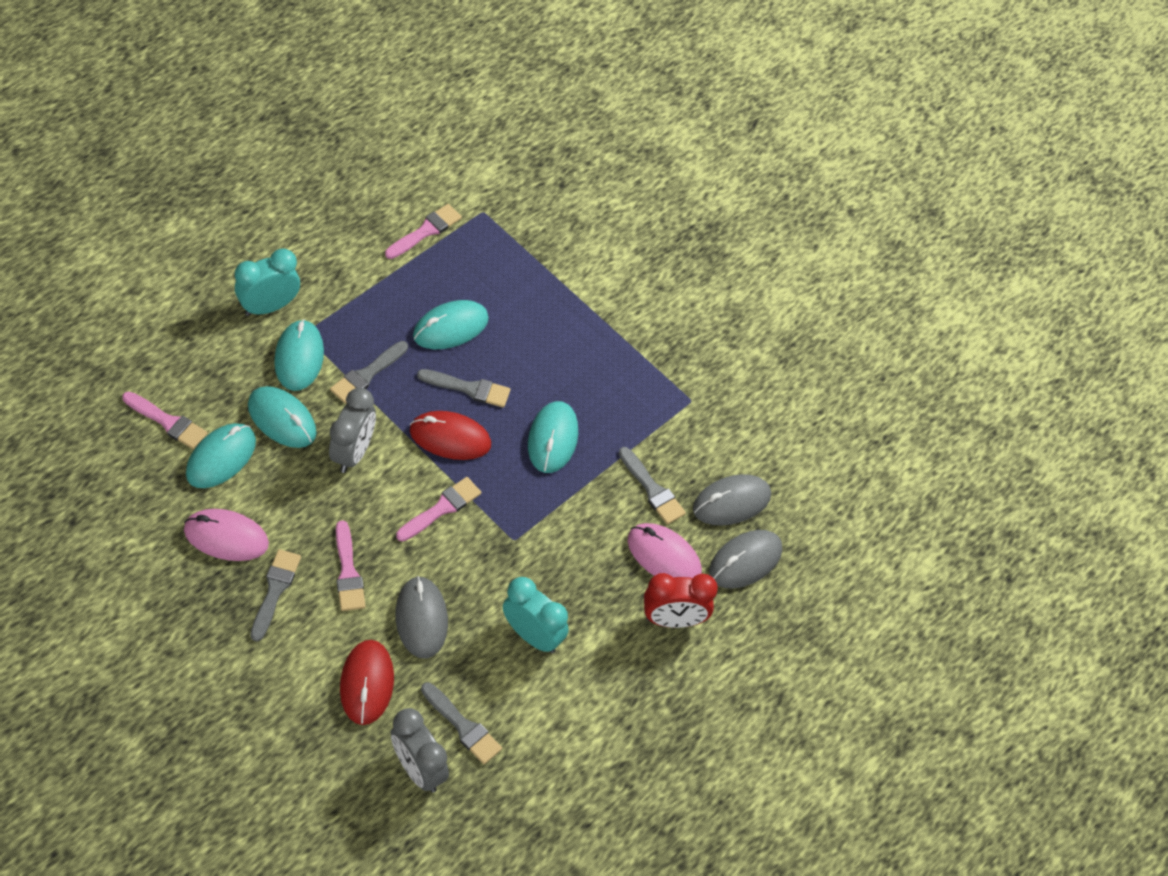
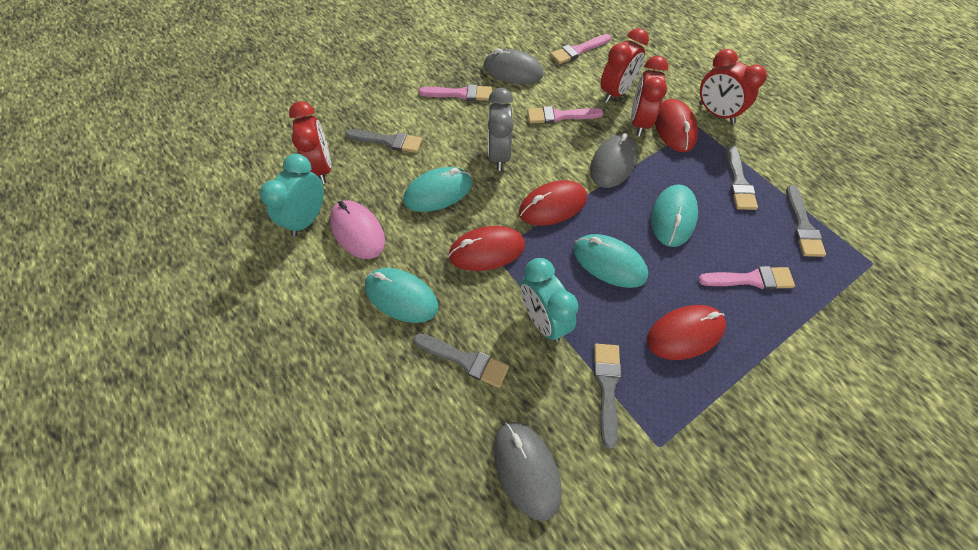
grey clock: [329,388,376,473] [391,708,449,793] = 2 -> [488,88,514,171] = 1
pink mouse: [184,509,269,561] [628,523,702,578] = 2 -> [330,200,385,259] = 1
red clock: [644,573,718,628] = 1 -> [289,101,331,184] [601,28,649,103] [631,56,668,137] [699,49,767,124] = 4
red mouse: [340,640,394,725] [410,411,491,460] = 2 -> [448,226,525,271] [519,180,587,226] [647,305,726,360] [655,99,698,152] = 4
turquoise mouse: [186,423,256,488] [248,386,316,448] [274,319,324,391] [413,300,489,349] [528,401,578,473] = 5 -> [365,268,438,323] [403,167,472,212] [573,234,648,288] [651,184,698,247] = 4

